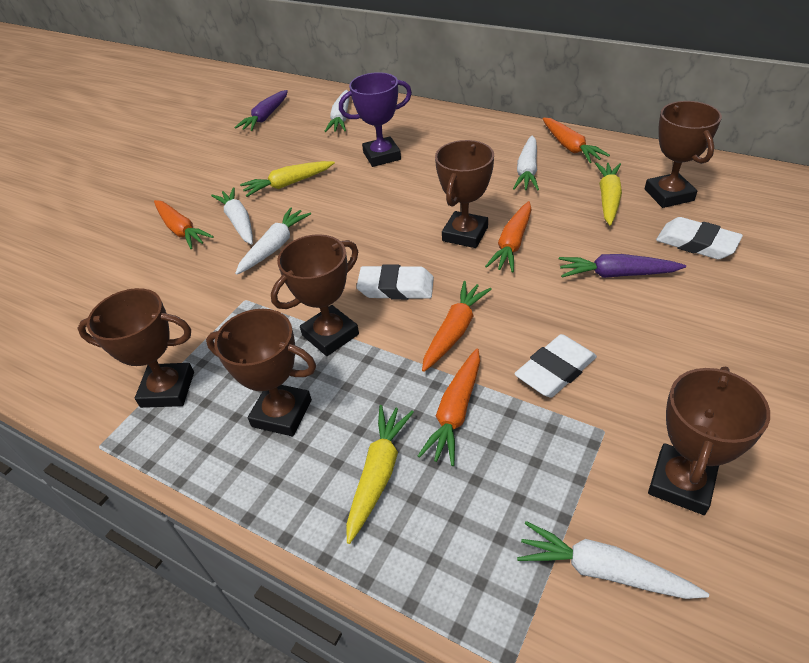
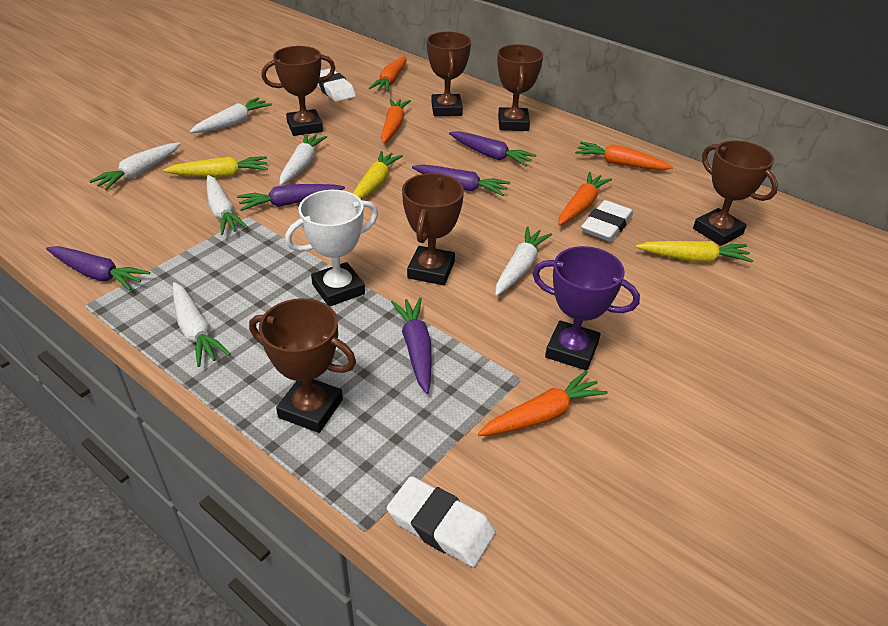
purple carrot: [234,90,288,131] [559,254,686,278] = 2 -> [46,246,150,291] [237,184,345,211] [391,297,432,394] [412,165,510,196] [449,131,536,166] = 5
white carrot: [211,187,253,245] [235,208,311,275] [324,90,349,132] [513,136,539,191] [517,521,709,599] = 5 -> [89,143,180,190] [173,282,231,367] [189,97,272,133] [206,175,249,235] [280,133,327,185] [495,227,552,296] = 6
white trophy: none = 0 -> [285,190,378,306] = 1

